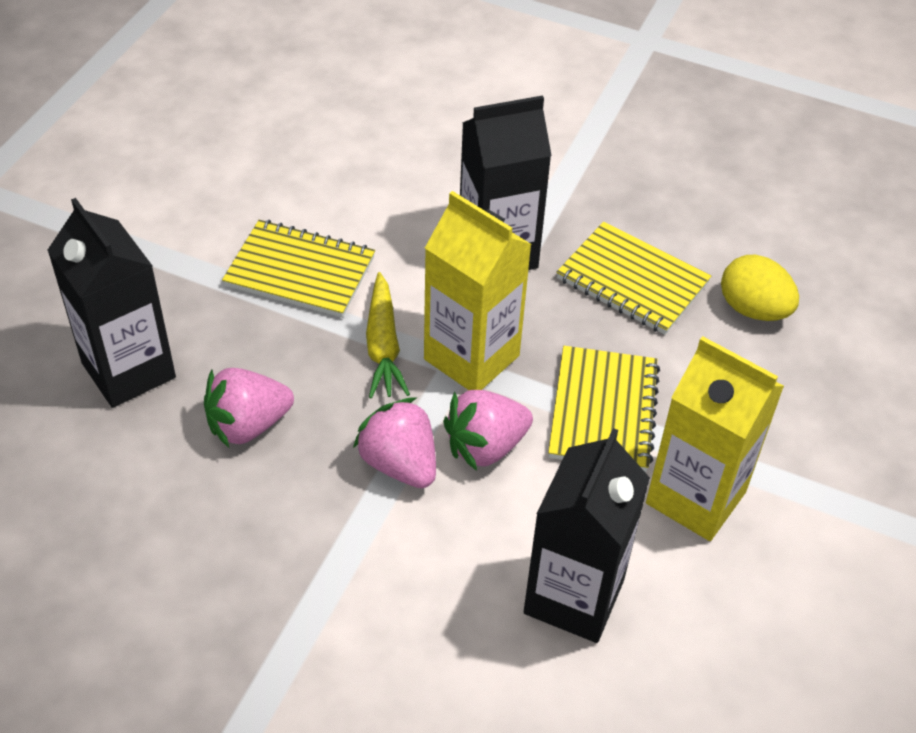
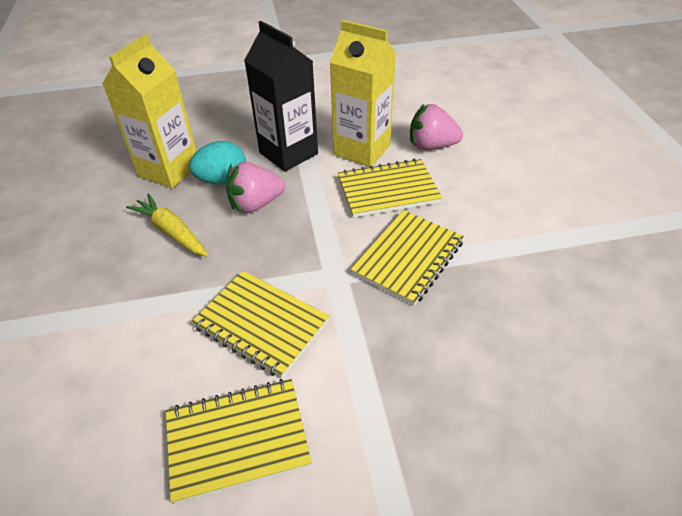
black carton: [47,198,176,408] [460,95,552,270] [524,428,650,643] = 3 -> [244,21,318,172] = 1
pink strawberry: [204,368,294,448] [353,397,436,488] [443,390,533,471] = 3 -> [226,162,285,213] [410,103,463,150] = 2
turquoise egg: none = 0 -> [189,141,246,184] = 1
yellow egg: [721,255,799,321] = 1 -> none = 0
yellow notebook: [222,220,375,318] [548,346,660,472] [556,222,711,335] = 3 -> [166,379,312,504] [191,271,329,378] [338,159,442,218] [351,210,464,306] = 4

